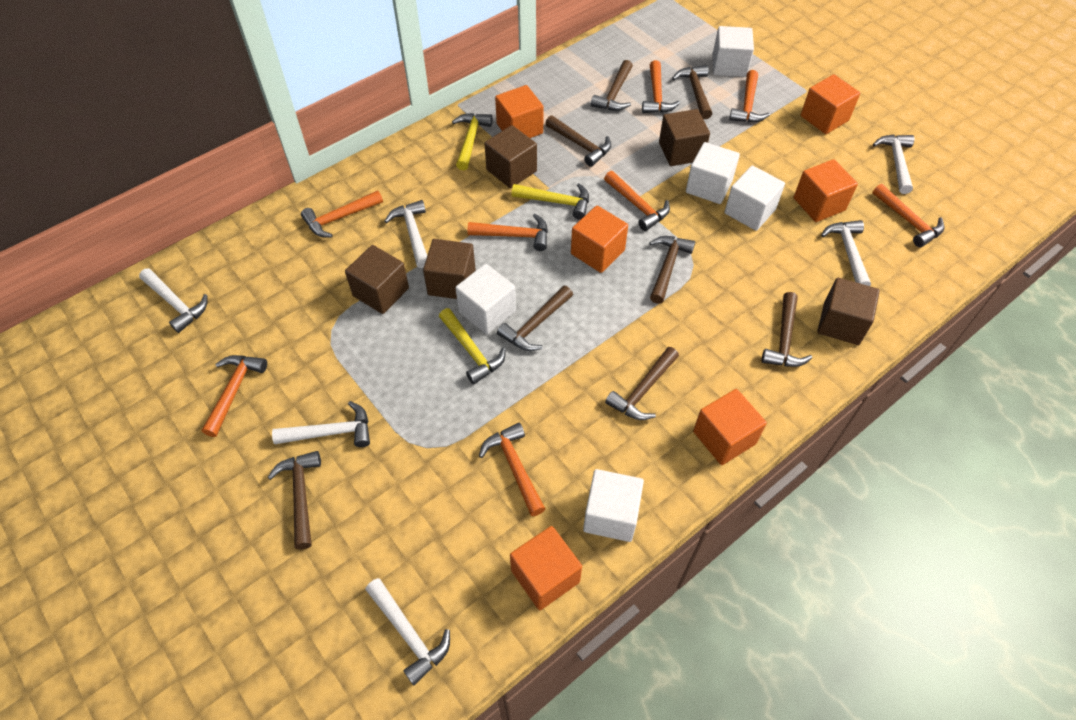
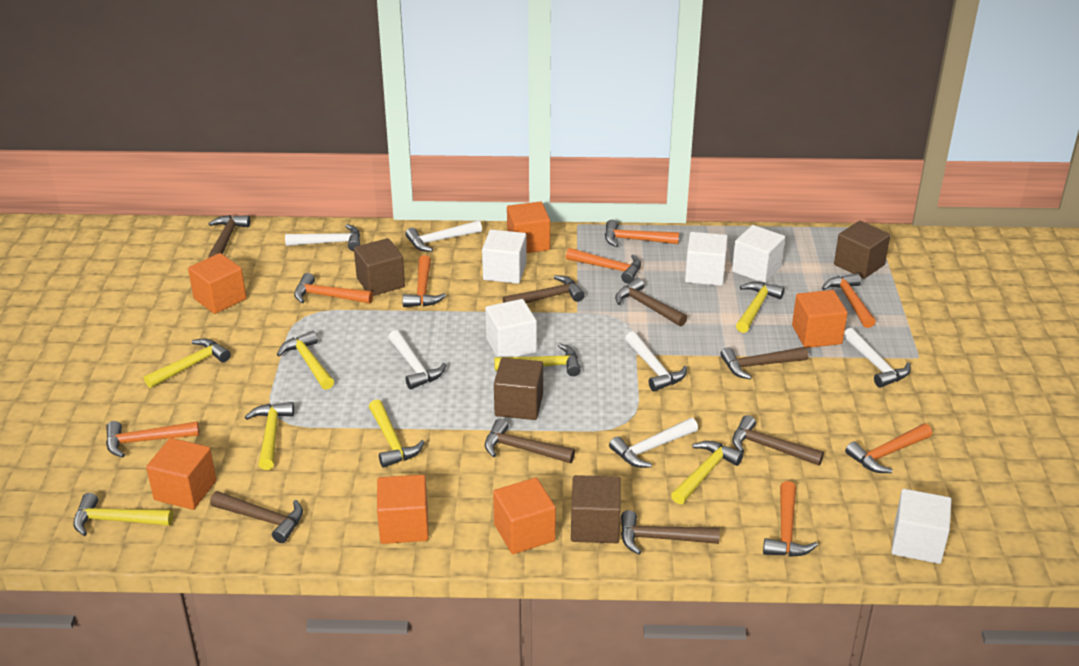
brown cube: [345,245,409,314] [423,239,476,299] [484,125,537,188] [659,109,710,166] [817,278,880,345] = 5 -> [354,238,405,296] [494,358,543,420] [571,475,621,543] [834,221,890,279] = 4
yellow hammer: [439,308,506,384] [452,113,493,170] [512,183,589,220] = 3 -> [73,493,173,536] [144,338,231,388] [245,402,294,470] [277,331,334,390] [369,399,425,468] [494,344,581,376] [671,441,743,505] [736,282,784,333] = 8

